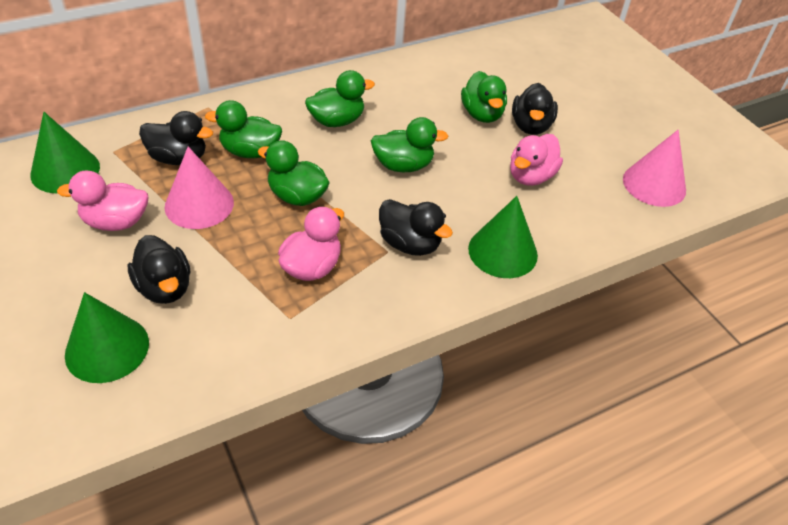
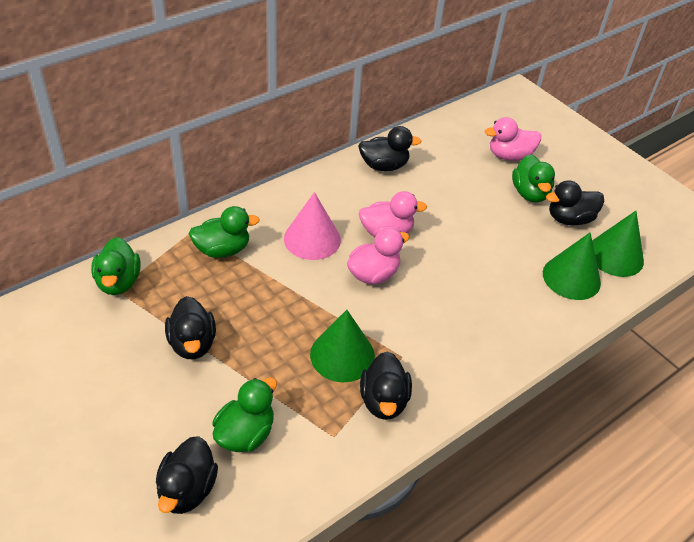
black duck: [128,235,190,304] [139,111,213,165] [379,199,453,256] [512,83,558,135] = 4 -> [156,436,218,514] [165,296,216,359] [358,126,421,171] [360,351,412,420] [546,180,604,226] = 5
green duck: [205,100,282,158] [258,140,330,206] [305,70,375,127] [371,117,448,172] [461,71,507,123] = 5 -> [91,237,140,295] [189,206,260,258] [212,377,277,452] [512,154,555,202] = 4
pink cone: [164,147,234,229] [623,130,686,207] = 2 -> [284,192,341,260] = 1

